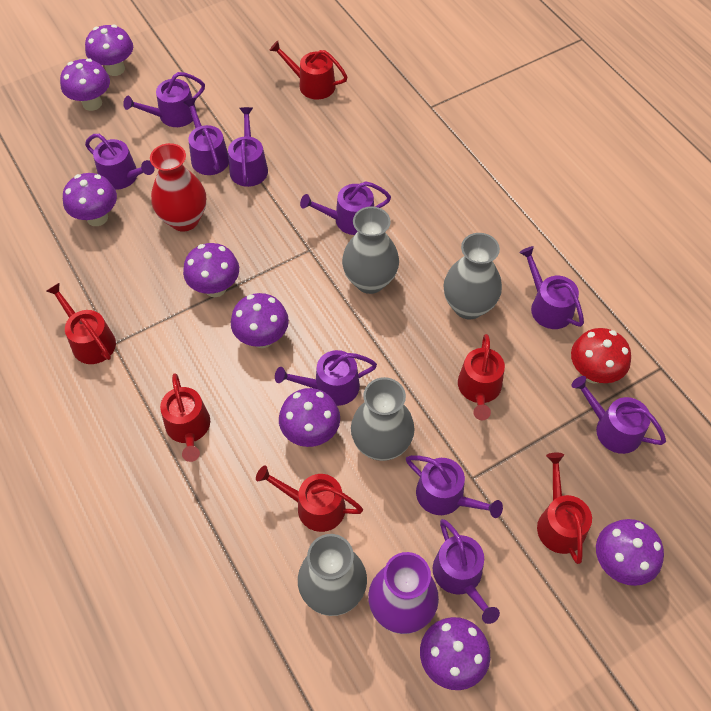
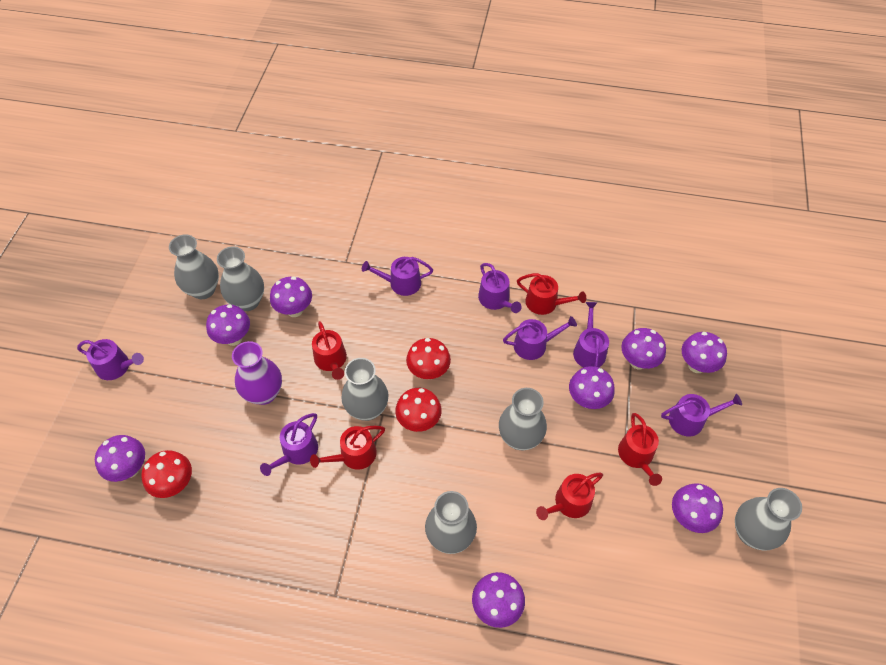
grey vase: [298,534,367,616] [342,206,399,294] [351,377,415,461] [443,233,502,319] = 4 -> [169,234,219,299] [217,246,264,311] [341,358,388,421] [425,491,477,554] [499,388,547,450] [735,488,802,551] = 6
purple watering can: [85,134,155,190] [123,72,205,127] [183,98,229,175] [228,107,268,187] [275,350,377,406] [300,181,391,235] [406,455,503,518] [433,519,500,624] [519,246,584,329] [571,376,666,454] = 10 -> [77,339,144,380] [260,413,318,476] [362,257,433,296] [478,263,522,313] [503,316,577,360] [573,302,609,367] [661,394,742,437] = 7
red mushroom: [571,328,631,383] = 1 -> [141,450,192,498] [395,388,442,432] [406,338,451,380] = 3
red vase: [150,143,206,232] = 1 -> none = 0
red watering can: [46,283,116,364] [160,374,210,462] [256,465,363,532] [269,41,347,99] [458,334,505,420] [537,453,592,564] = 6 -> [310,426,385,470] [312,321,347,380] [517,273,586,315] [536,473,603,520] [618,413,662,486] = 5

